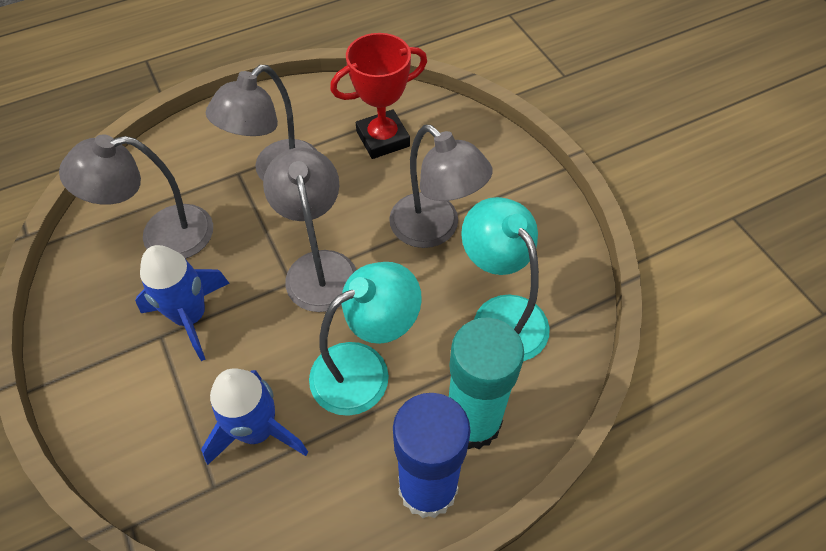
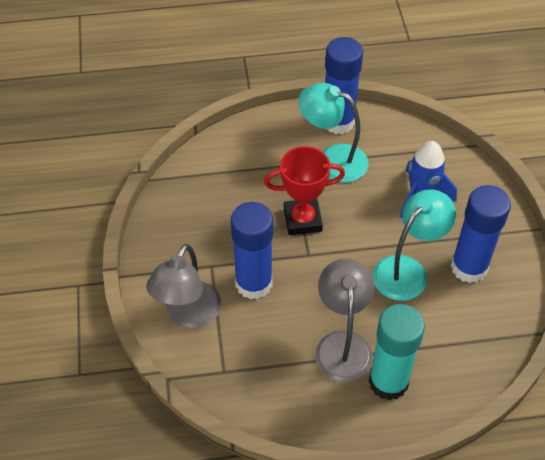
blue glue stick: [393,393,471,518] = 1 -> [231,202,273,300] [325,37,363,134] [451,185,511,283] = 3
blue rocket: [135,245,230,361] [201,368,308,465] = 2 -> [400,141,457,218] = 1
grey lamp: [59,134,213,259] [206,65,317,181] [263,148,356,312] [389,125,493,248] = 4 -> [146,244,221,328] [315,259,375,382] = 2

